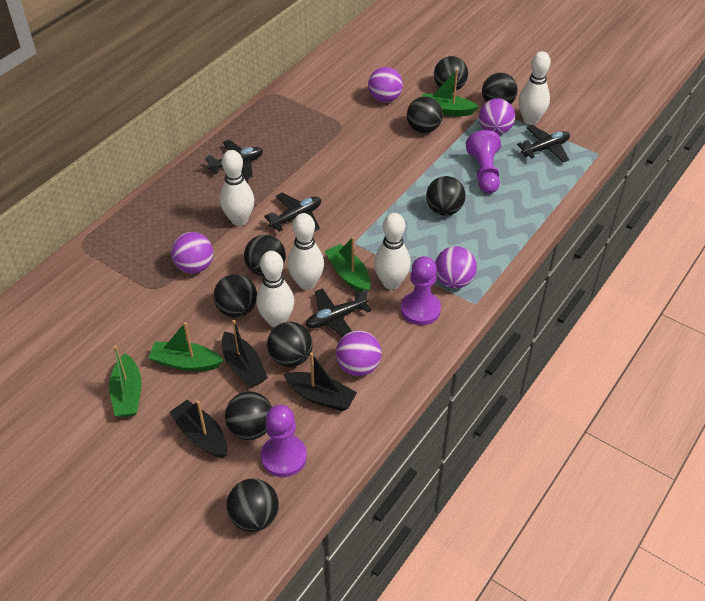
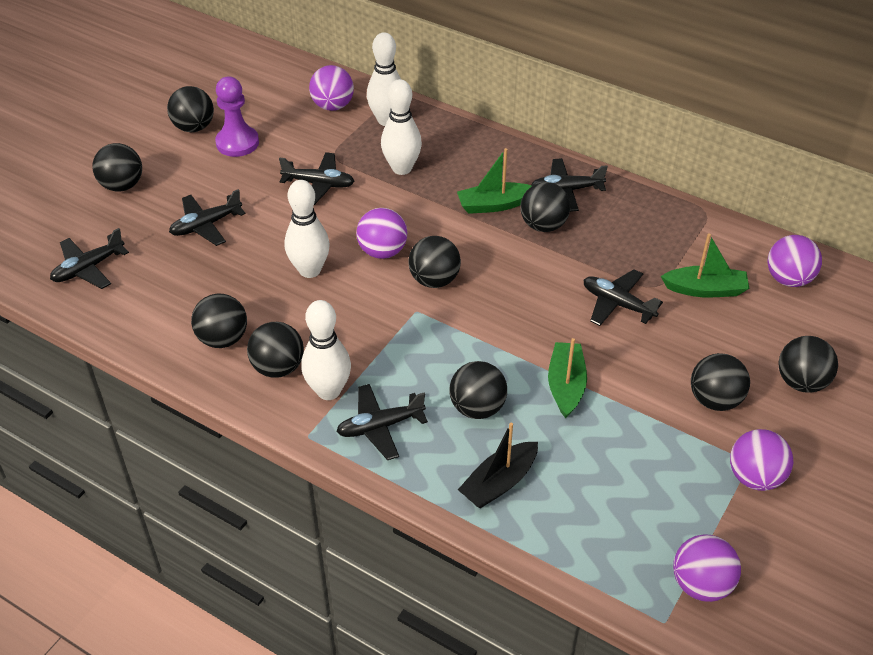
black boat: [170,400,227,458] [222,320,268,388] [283,352,357,411] = 3 -> [458,423,538,508] = 1
black plane: [206,140,263,179] [264,193,321,232] [306,288,372,337] [517,125,570,162] = 4 -> [50,228,129,289] [169,189,246,246] [279,152,355,205] [336,384,428,460] [531,158,608,212] [584,269,663,326] = 6
green boat: [109,346,142,417] [148,322,223,371] [325,237,371,293] [422,69,479,116] = 4 -> [457,148,531,214] [548,338,587,418] [661,234,749,297] = 3
purple pawn: [261,405,307,477] [401,256,441,325] [466,130,501,193] = 3 -> [215,76,259,157] = 1
white bowling pin: [220,150,255,226] [256,251,294,328] [287,213,324,290] [374,213,411,290] [519,51,551,125] = 5 -> [285,180,330,278] [301,300,351,400] [367,32,401,126] [381,79,422,175] = 4

